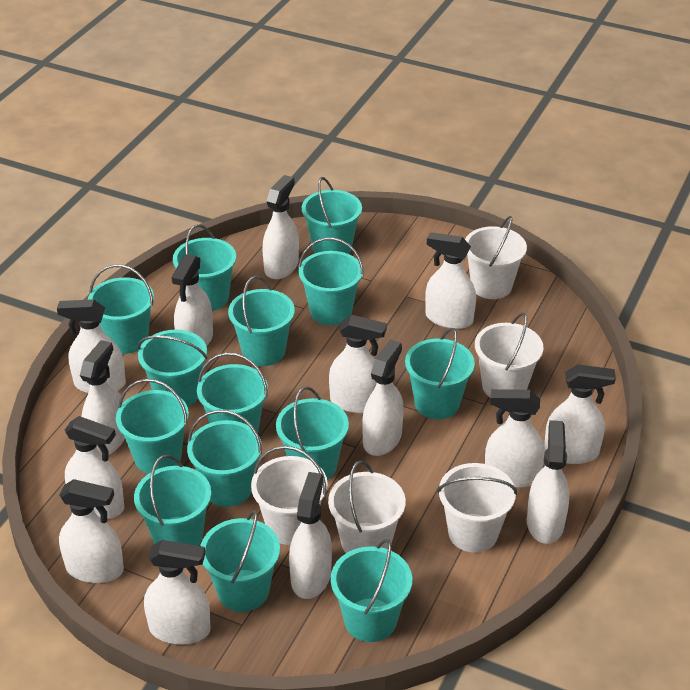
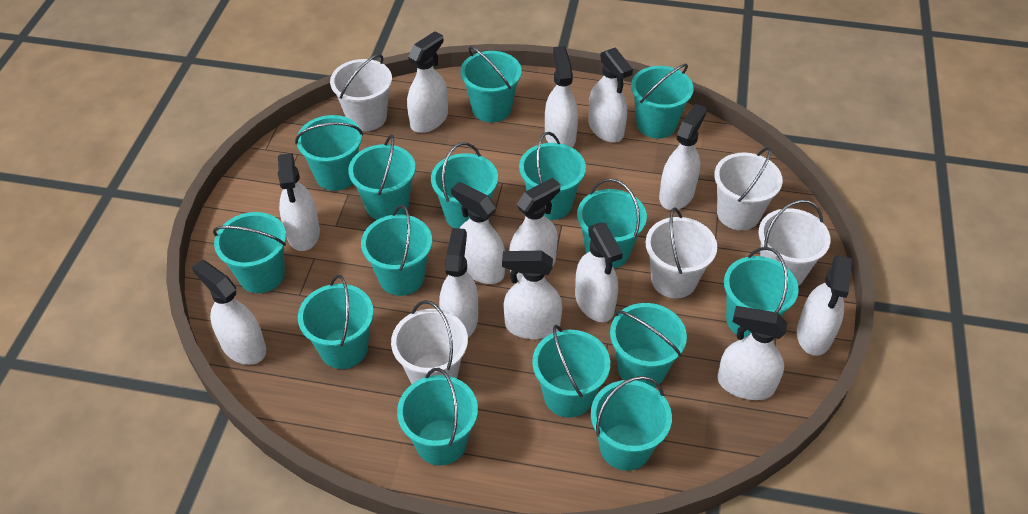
turquoise bucket: [88,264,154,354] [116,379,189,474] [134,455,211,546] [137,330,208,407] [173,224,236,311] [187,410,262,507] [197,352,268,433] [201,510,280,612] [228,276,295,366] [276,386,349,480] [298,237,364,325] [302,177,362,254] [331,539,412,642] [405,328,475,419] = 14 -> [213,212,286,293] [295,115,363,191] [298,275,374,369] [348,135,416,220] [361,205,432,296] [397,368,478,465] [431,142,498,228] [460,46,521,122] [519,132,586,220] [532,325,610,418] [577,178,647,268] [591,376,672,471] [610,303,687,387] [631,64,694,138] [724,247,799,338] = 15
white spray bottle: [57,299,126,393] [59,479,124,583] [65,416,124,519] [80,340,125,454] [144,540,210,645] [171,254,213,347] [262,175,299,279] [289,472,332,599] [329,315,387,414] [362,340,404,456] [425,232,476,329] [485,389,545,488] [527,420,569,544] [544,364,616,464] = 14 -> [192,260,266,365] [278,153,320,251] [407,31,448,133] [439,228,478,338] [451,182,505,284] [502,251,562,339] [509,178,561,281] [545,46,578,147] [575,223,623,322] [588,47,633,142] [659,104,707,210] [717,306,787,400] [797,255,852,356] = 13

